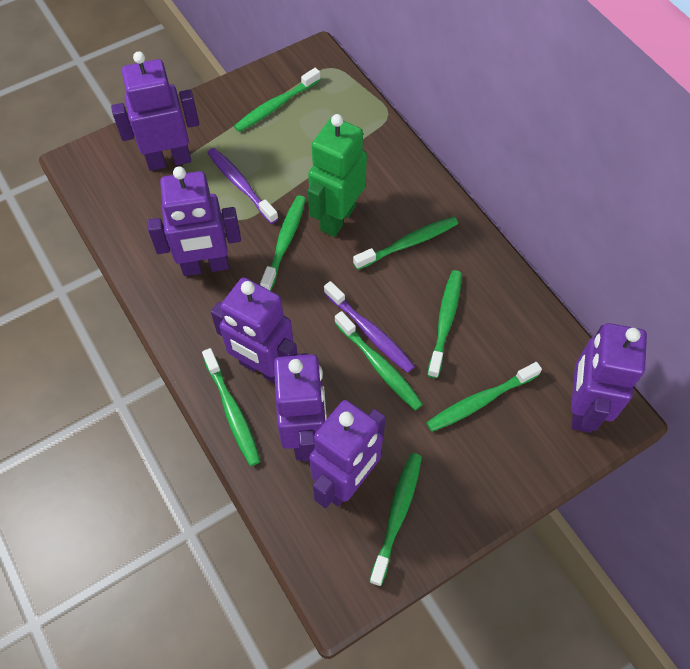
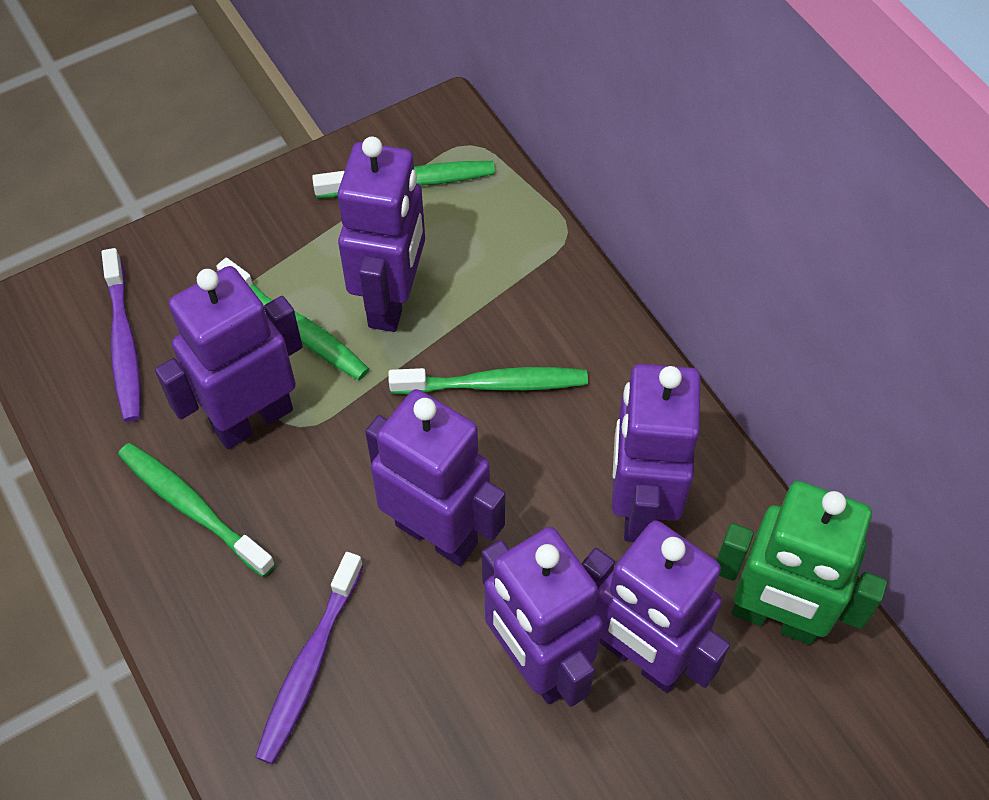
green toothbrush: [202,348,260,466] [234,68,321,132] [260,195,306,291] [334,311,423,410] [353,217,458,270] [370,453,422,586] [426,362,542,432] [427,270,462,378] = 8 -> [118,443,275,577] [216,258,369,380] [312,161,495,198] [388,367,588,394] = 4

